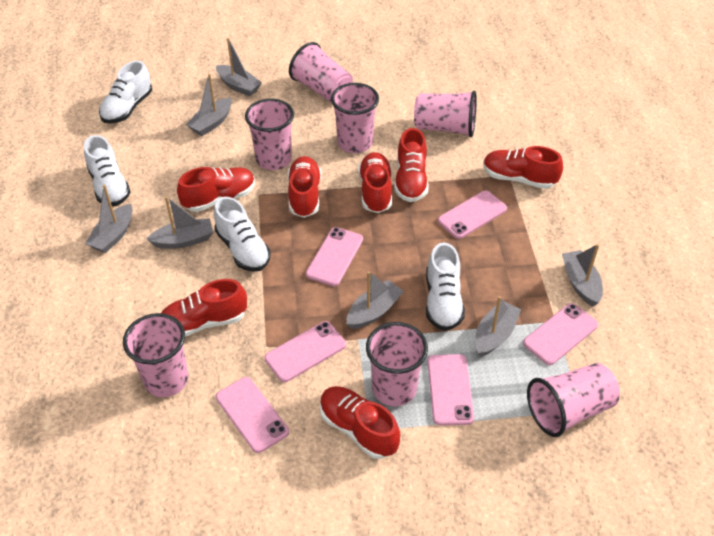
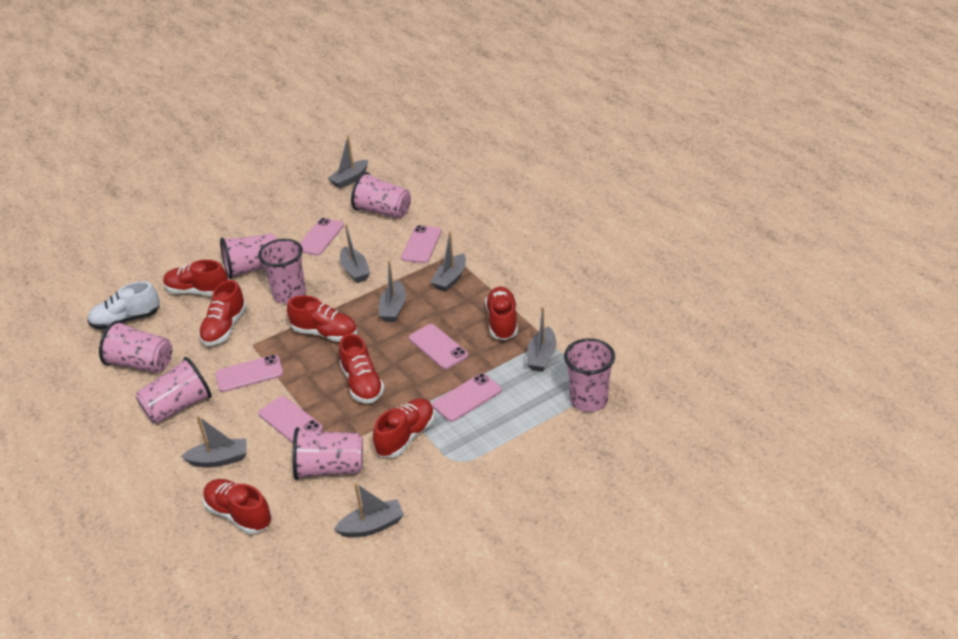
white shoe: [84,135,131,206] [99,61,152,123] [214,197,271,272] [426,243,465,331] = 4 -> [87,281,160,330] = 1

